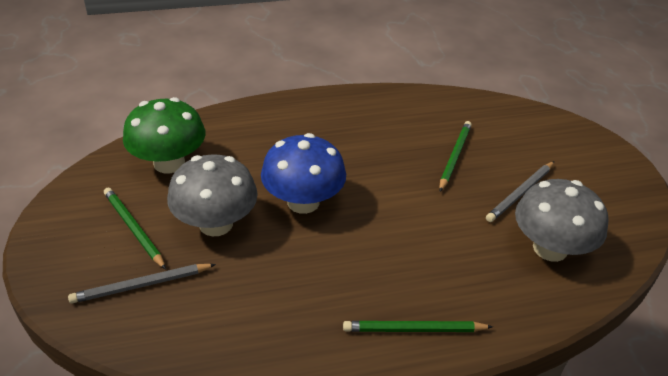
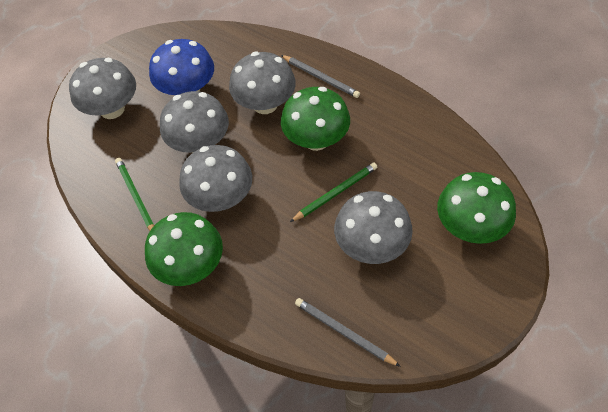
green mushroom: [123,97,205,173] = 1 -> [145,212,223,286] [281,87,350,151] [437,172,516,244] = 3
green pencil: [104,188,166,269] [343,321,493,332] [439,121,472,191] = 3 -> [115,158,154,231] [290,163,377,222] = 2
grey mushroom: [167,154,258,236] [515,179,608,262] = 2 -> [69,58,136,119] [160,91,229,153] [179,145,252,212] [229,52,296,114] [334,191,413,264] = 5

